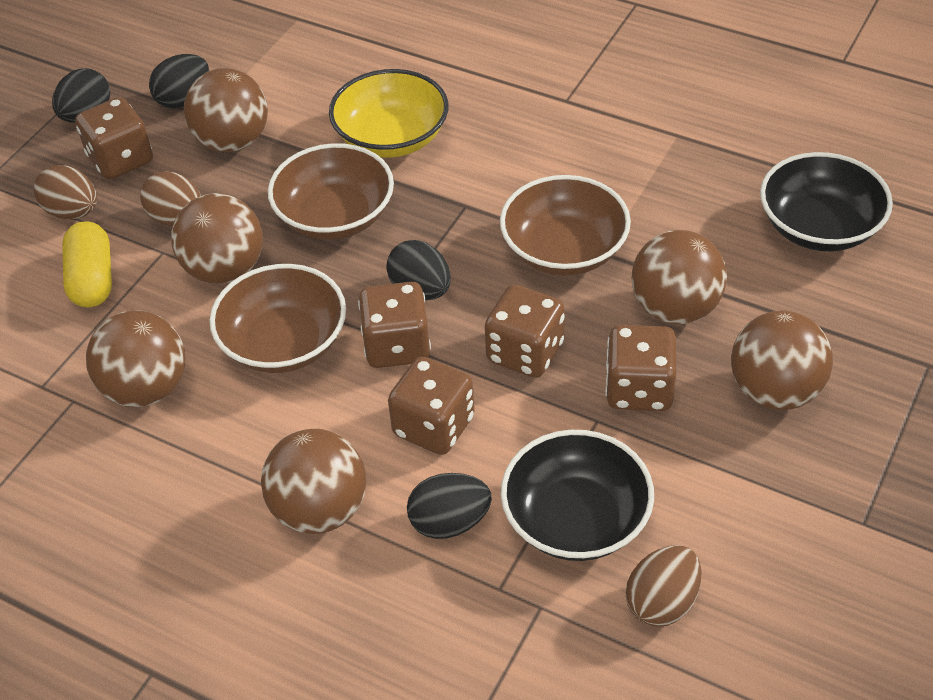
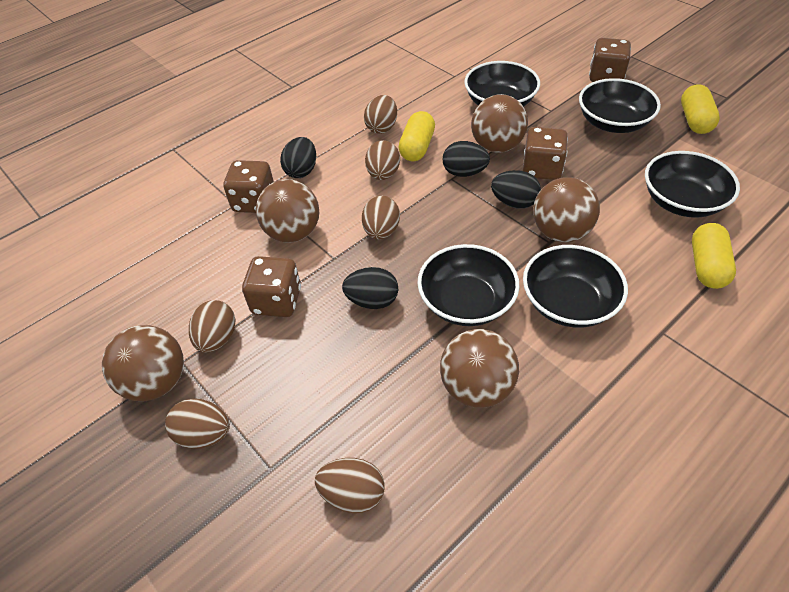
black bowl: [501,430,654,561] [760,152,893,251] = 2 -> [417,244,520,326] [464,61,540,107] [523,245,628,328] [579,78,661,133] [645,151,740,218] = 5
brown ball: [86,310,186,407] [171,193,263,284] [184,68,268,152] [261,429,366,534] [632,230,727,324] [731,311,833,410] = 6 -> [102,325,184,401] [256,179,319,243] [440,329,519,408] [471,94,528,153] [533,177,600,242] = 5
brown bowl: [209,264,346,373] [268,143,394,240] [500,175,631,276] = 3 -> none = 0
brown dice: [76,97,153,180] [358,282,431,368] [388,357,474,455] [485,284,565,378] [605,325,677,411] = 5 -> [224,160,274,213] [242,256,301,317] [522,127,568,180] [589,38,631,82] = 4
brown egg: [34,165,97,219] [140,171,201,226] [626,545,702,627] = 3 -> [165,399,230,449] [189,300,236,353] [315,458,385,513] [362,196,400,240] [364,95,397,134] [365,140,400,180] = 6
yellow bowl: [329,69,449,158] = 1 -> none = 0
yellow capsule: [62,221,112,307] = 1 -> [398,111,435,161] [681,84,720,134] [692,223,736,289] = 3

